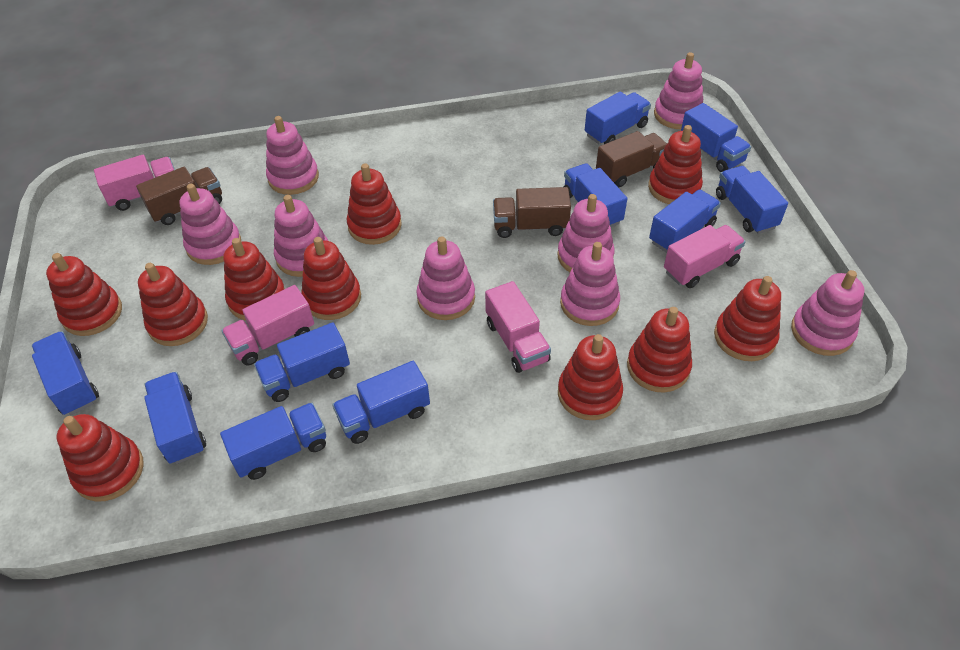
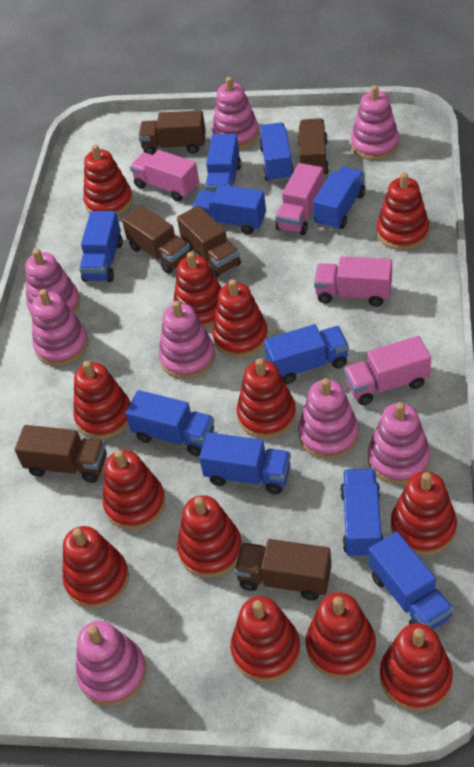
brown truck: [136,167,222,225] [493,187,571,238] [596,131,667,187] = 3 -> [15,425,107,483] [122,205,190,274] [138,111,206,155] [177,205,241,278] [234,539,331,601] [298,118,329,174] = 6
red stacking toy: [46,253,122,336] [57,414,144,502] [138,263,208,346] [224,238,285,321] [301,237,361,320] [347,164,402,245] [558,334,623,420] [627,307,692,392] [648,125,703,204] [714,276,781,361] = 10 -> [63,526,129,608] [73,361,130,439] [83,144,133,216] [102,450,166,530] [173,252,221,328] [177,495,242,578] [212,279,268,358] [231,596,300,682] [237,358,296,439] [306,592,376,679] [377,172,429,250] [380,623,453,711] [391,471,457,555] = 13

